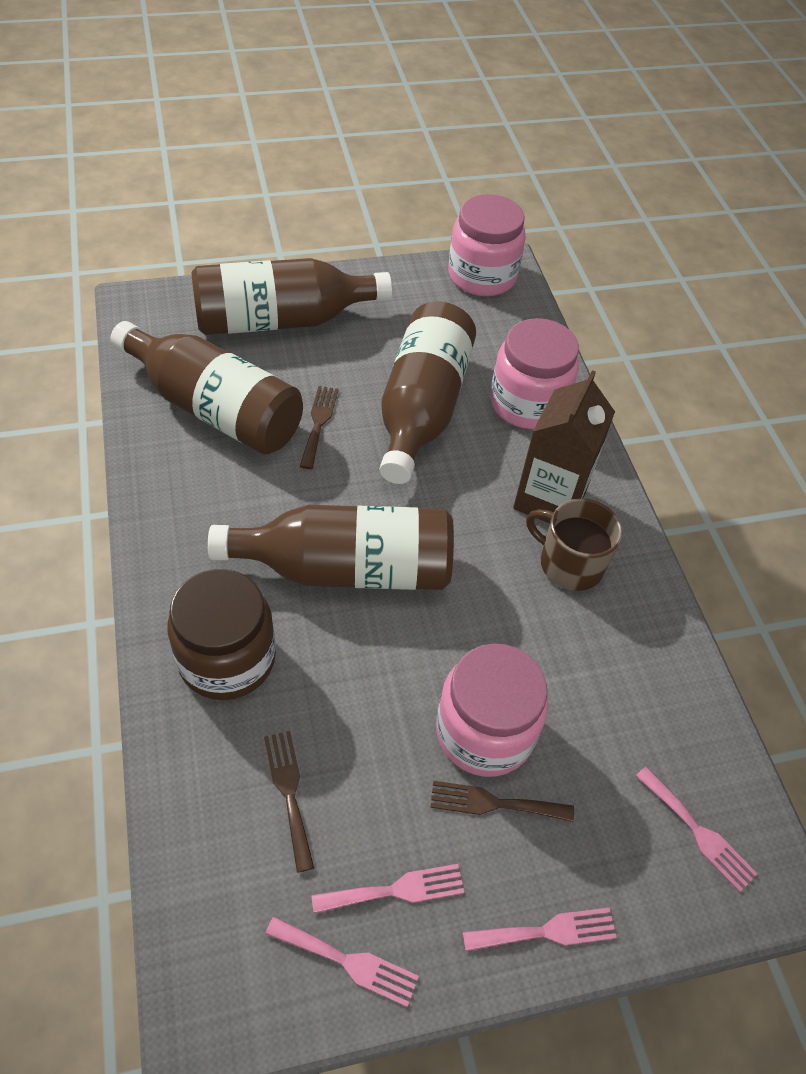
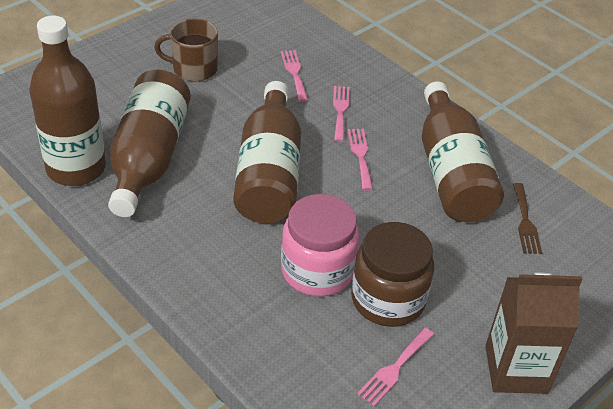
brown fork: [264,731,314,873] [300,386,339,469] [430,781,574,822] = 3 -> [513,183,542,254] = 1
pink jar: [436,643,549,777] [448,194,526,296] [490,318,579,429] = 3 -> [281,194,359,297] = 1

